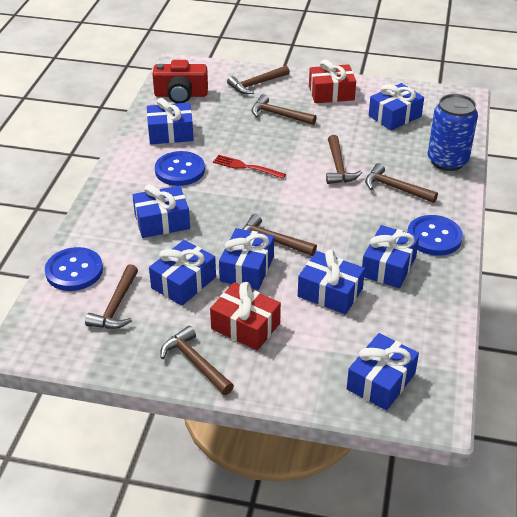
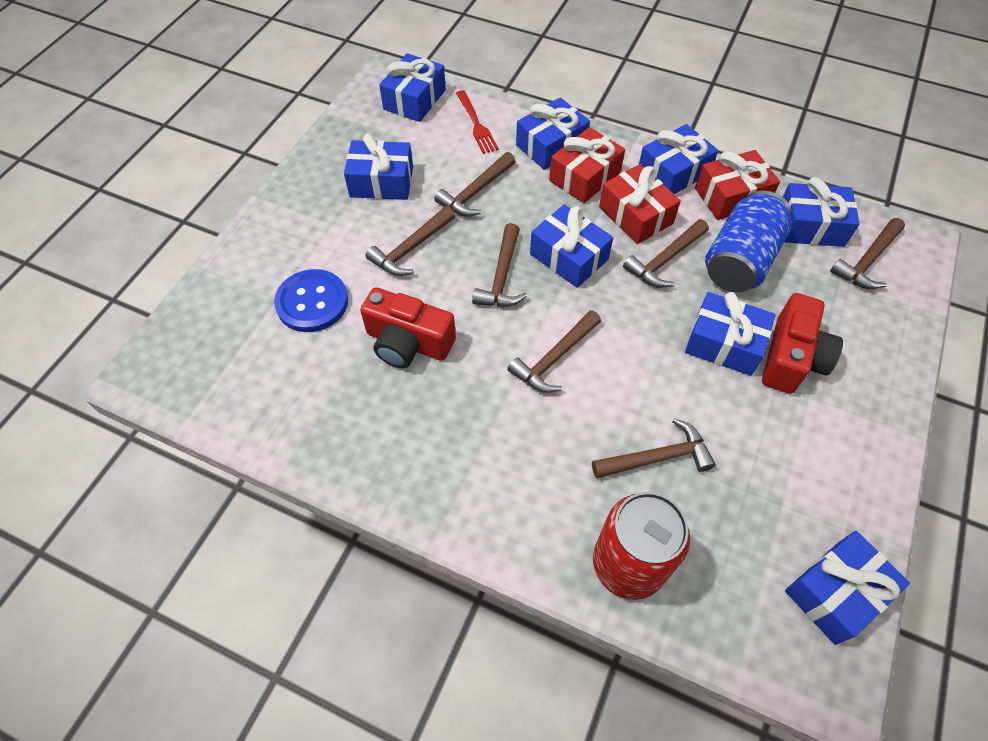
blue button: [45,247,103,291] [155,151,205,186] [407,215,463,256] = 3 -> [274,269,348,332] = 1
red camera: [152,60,208,103] = 1 -> [360,287,456,368] [762,293,843,394] = 2
red can: none = 0 -> [593,492,690,600] = 1
red gift: [210,282,281,350] [309,60,356,103] = 2 -> [549,127,625,203] [599,164,681,244] [695,150,780,220] = 3

